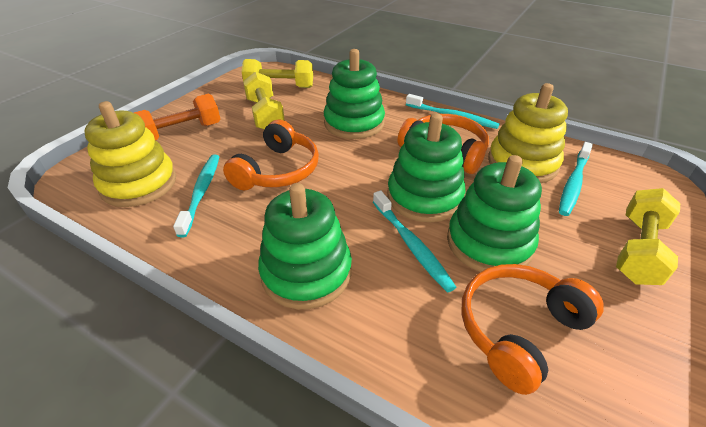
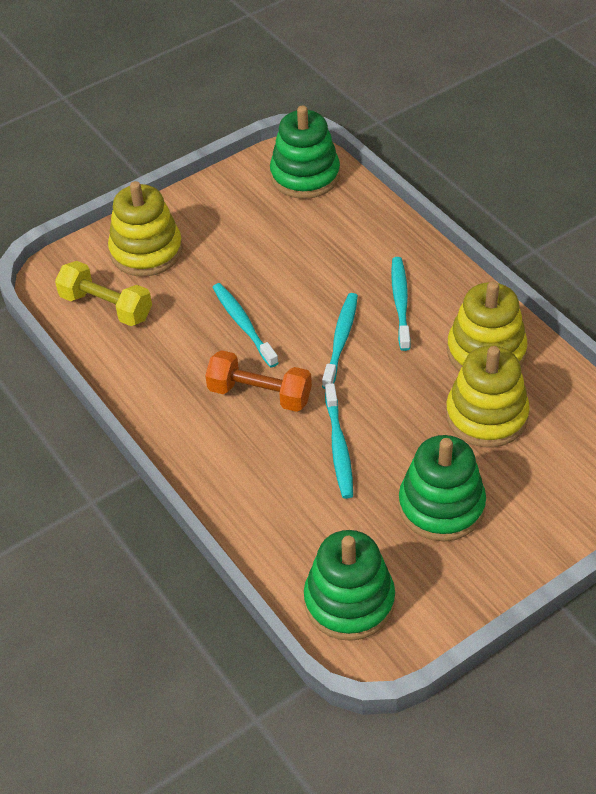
green stacking toy: [258,183,352,309] [324,49,385,139] [387,113,466,222] [447,155,542,272] = 4 -> [270,105,340,199] [304,530,395,641] [398,435,486,541] = 3
orange headphones: [223,119,319,190] [398,114,489,174] [461,264,604,395] = 3 -> none = 0
yellow dumbbell: [242,59,313,88] [243,72,285,129] [616,188,680,285] = 3 -> [55,261,152,326] = 1
yellow stacking toy: [84,101,176,207] [488,83,568,183] = 2 -> [108,181,183,276] [446,346,530,447] [447,281,528,371] = 3

